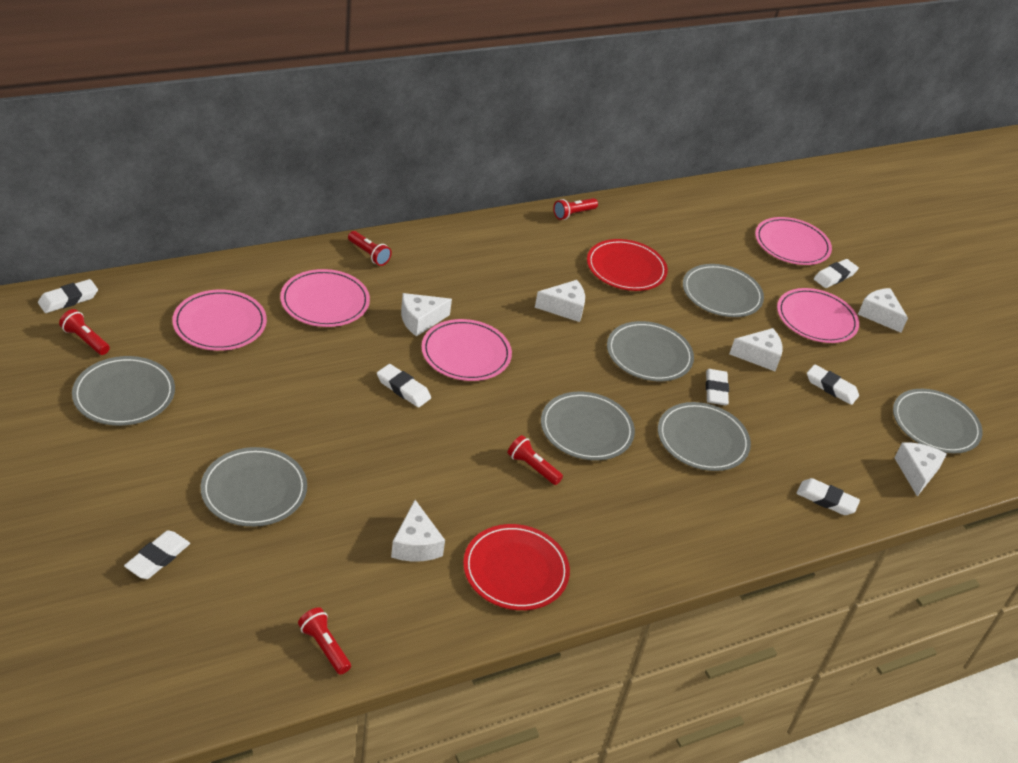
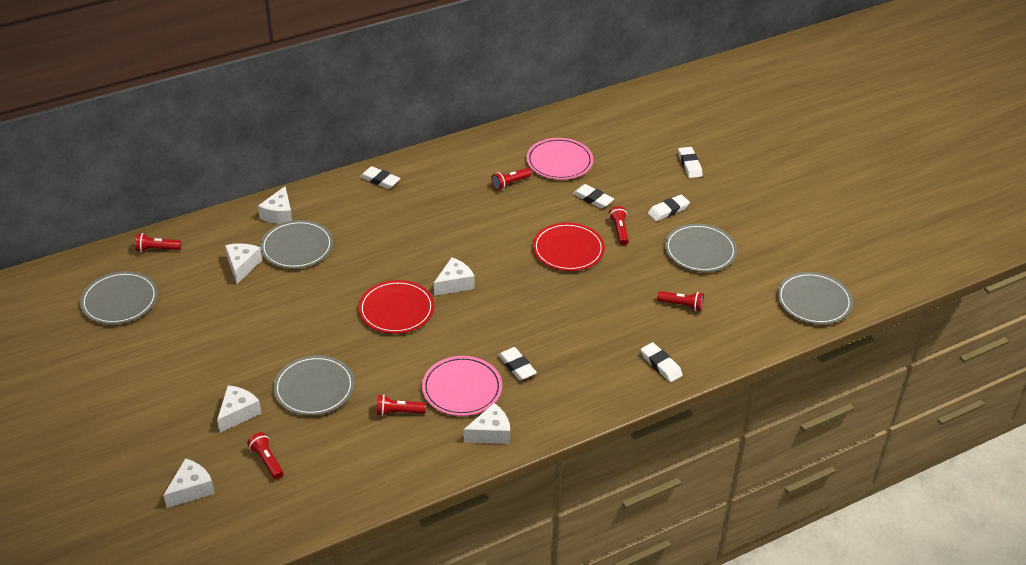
grey plate: [72,356,175,426] [201,447,307,527] [541,392,635,460] [607,321,694,381] [658,402,751,471] [683,264,764,317] [893,389,983,454] = 7 -> [80,271,158,325] [260,220,333,269] [273,355,354,416] [665,224,737,272] [777,272,853,325] = 5
pink plate: [172,290,267,351] [280,269,370,327] [421,319,512,381] [755,217,832,265] [777,288,859,343] = 5 -> [422,356,502,416] [526,138,593,180] = 2
red flashlight: [59,309,110,355] [298,607,351,675] [348,231,392,266] [508,435,563,485] [553,198,598,220] = 5 -> [135,233,181,252] [247,432,284,479] [377,395,426,416] [491,168,532,190] [609,206,629,245] [657,291,704,311] = 6
white eraser: [38,279,98,313] [124,530,190,579] [377,364,431,408] [706,369,729,405] [797,478,860,515] [807,364,859,405] [814,259,859,288] = 7 -> [360,166,401,189] [498,347,537,380] [572,184,614,209] [641,342,683,382] [648,195,690,221] [678,147,703,178] = 6

